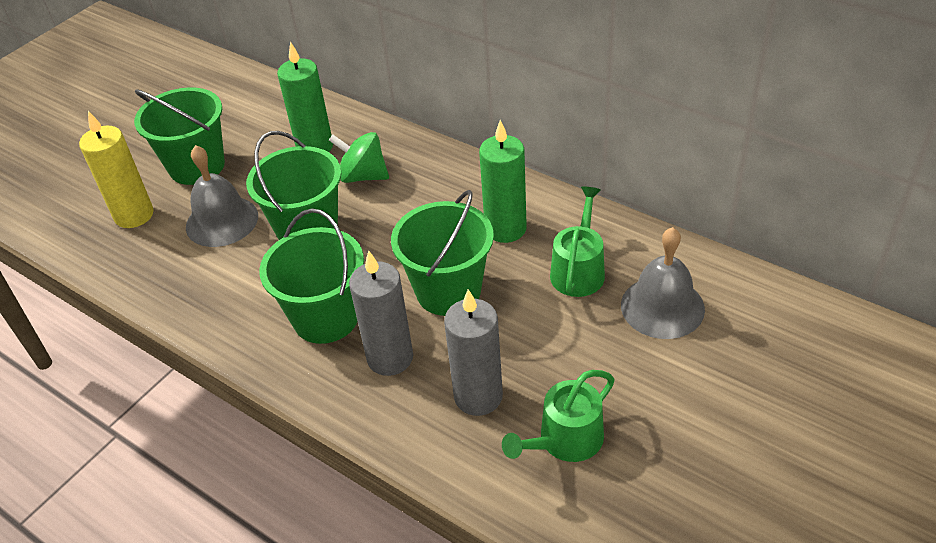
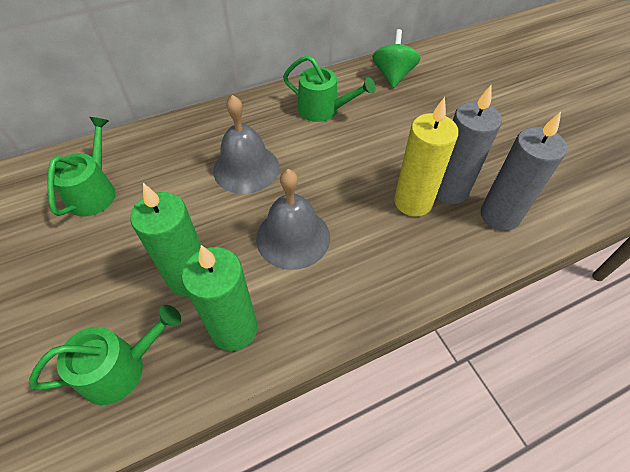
green bucket: [134,87,225,185] [246,131,341,240] [259,209,364,344] [391,190,494,316] = 4 -> none = 0
green watering can: [502,370,615,462] [550,187,605,297] = 2 -> [29,305,181,405] [47,117,116,217] [283,55,376,122] = 3

